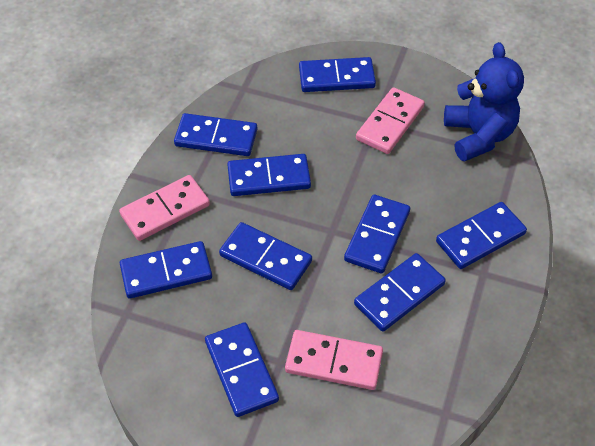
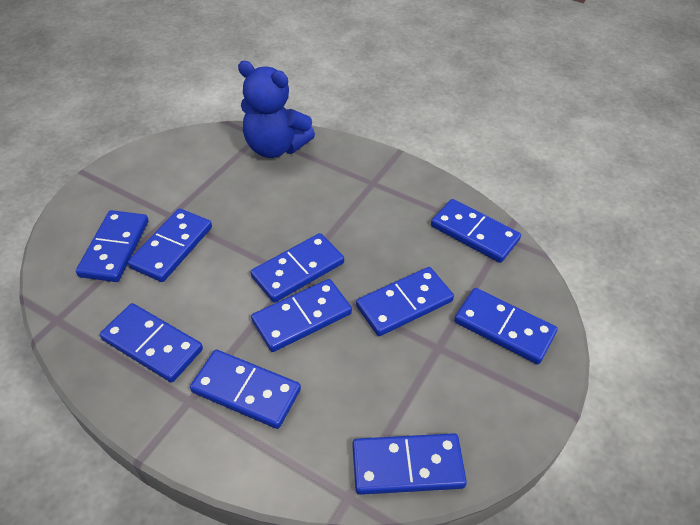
blue domino: [120,241,212,298] [174,113,257,156] [205,322,279,417] [219,222,312,290] [227,154,311,196] [299,57,376,92] [344,195,410,273] [354,253,446,332] [436,202,527,269] = 9 -> [76,210,149,282] [100,303,203,383] [128,208,212,282] [190,350,301,429] [250,233,344,303] [251,279,352,352] [352,433,467,495] [356,267,454,336] [431,199,521,263] [454,288,558,364] = 10
pink domino: [119,175,210,241] [285,330,383,390] [356,87,425,154] = 3 -> none = 0

